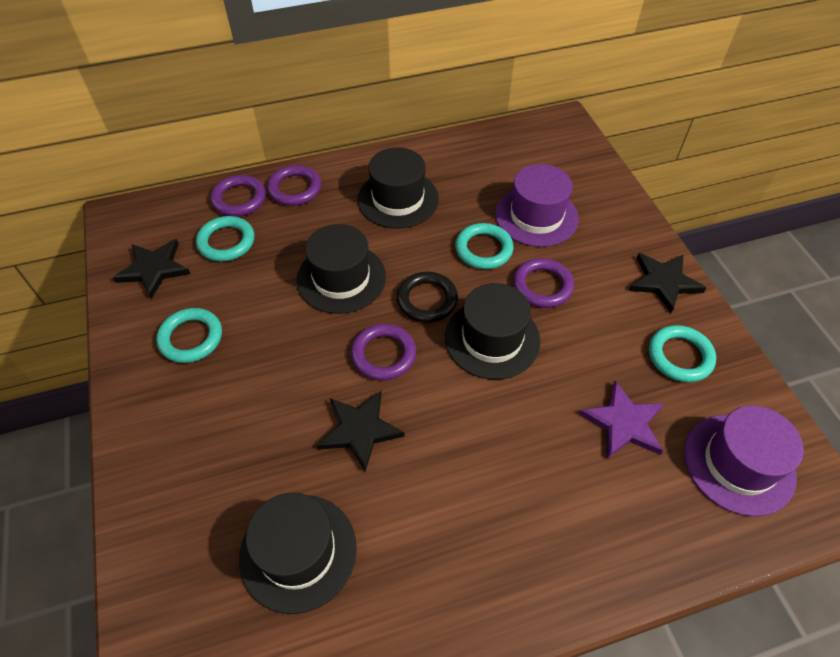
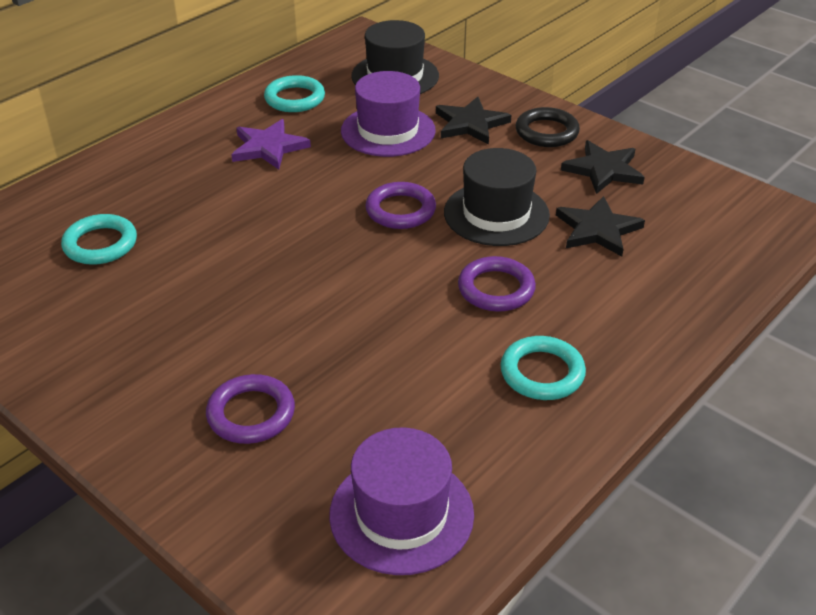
black hat: [239,492,357,614] [296,224,386,314] [357,147,439,228] [445,283,540,380] = 4 -> [351,20,439,94] [444,148,550,246] = 2
purple ring: [210,175,266,216] [267,165,321,206] [351,324,416,380] [513,258,574,308] = 4 -> [206,374,295,444] [365,182,436,229] [458,256,536,312] = 3
turquoise ring: [156,308,222,363] [196,216,254,261] [455,223,514,269] [649,325,716,382] = 4 -> [61,214,137,265] [264,75,325,112] [500,336,586,400] = 3

